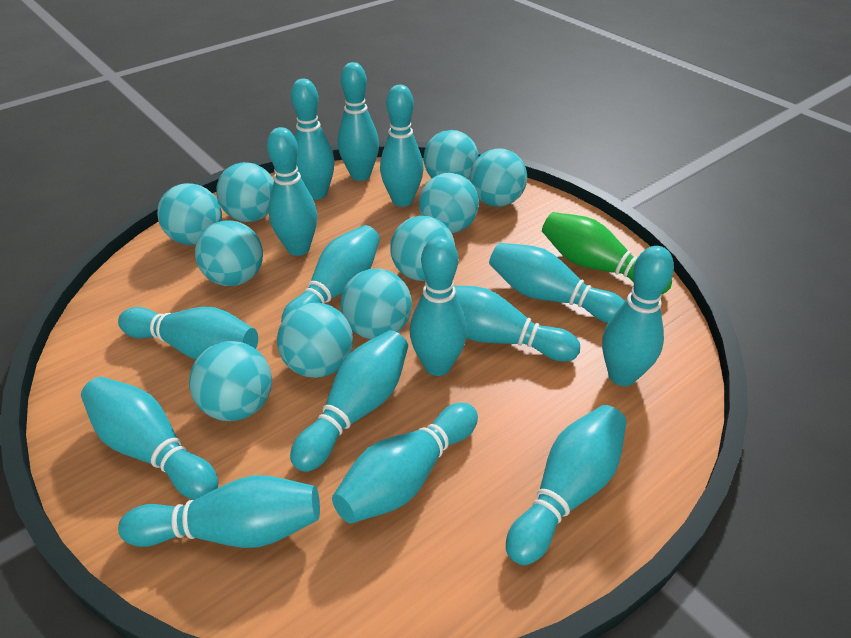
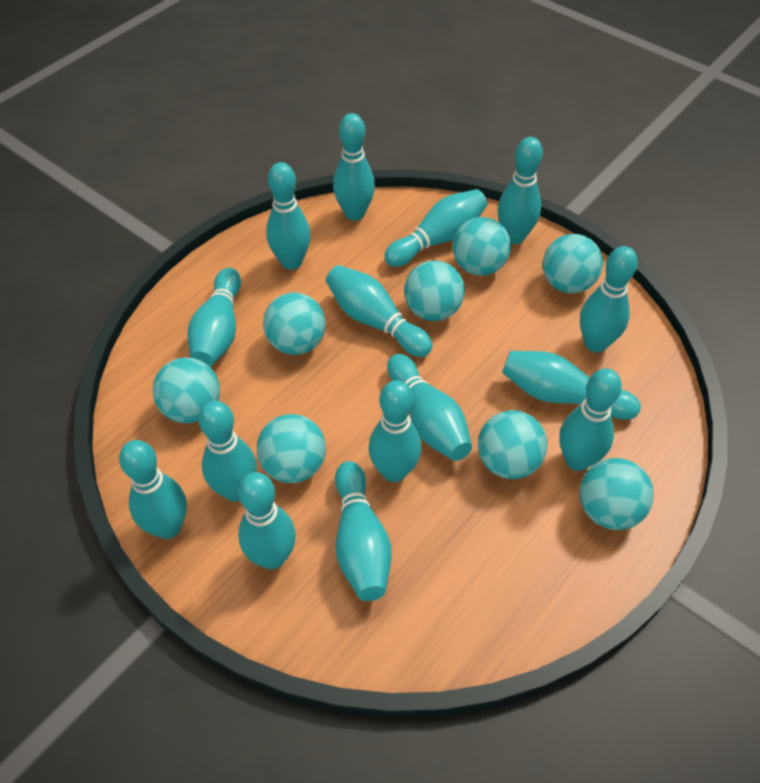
green bowling pin: [542,212,672,294] = 1 -> none = 0
turquoise ball: [157,183,222,245] [189,341,272,421] [195,220,263,286] [216,162,274,222] [277,303,353,378] [340,269,412,339] [390,216,455,281] [419,173,479,233] [424,130,478,180] [470,148,527,207] = 10 -> [152,357,220,423] [257,414,326,483] [263,292,326,355] [404,261,465,321] [453,217,511,276] [478,410,548,479] [543,234,603,293] [580,458,654,530] = 8

